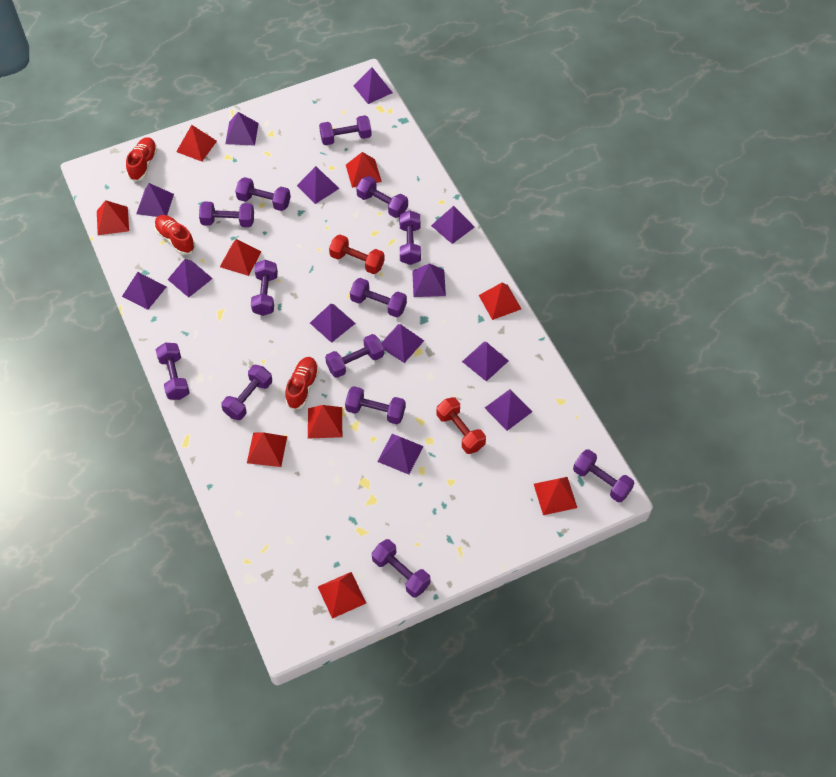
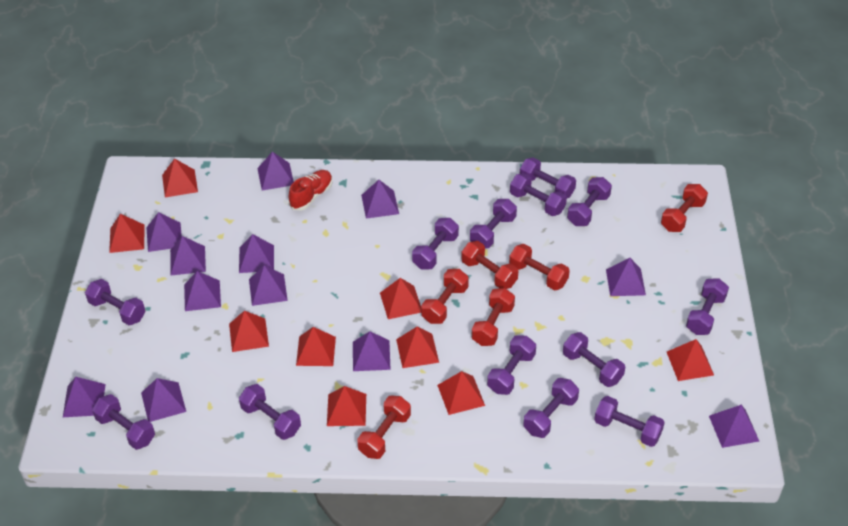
purple pyramid: [122,272,167,310] [136,183,174,217] [168,259,213,298] [225,112,259,145] [297,166,339,204] [310,304,356,343] [354,68,393,104] [377,434,423,474] [381,324,424,363] [412,263,446,297] [431,206,475,244] [462,341,508,382] [485,389,532,431] = 13 -> [63,377,106,417] [141,378,186,422] [146,212,182,252] [170,236,206,276] [184,271,221,311] [239,234,274,273] [249,265,288,306] [257,152,294,190] [353,331,391,371] [361,180,399,219] [606,258,646,296] [709,405,759,448] = 12
red dumbbell: [329,234,385,274] [437,397,486,454] = 2 -> [357,396,411,459] [421,269,469,324] [461,241,518,289] [472,288,515,346] [509,244,570,290] [661,184,708,232] = 6
red shoe: [126,137,158,182] [154,215,195,255] [285,357,319,410] = 3 -> [289,170,333,211] = 1

